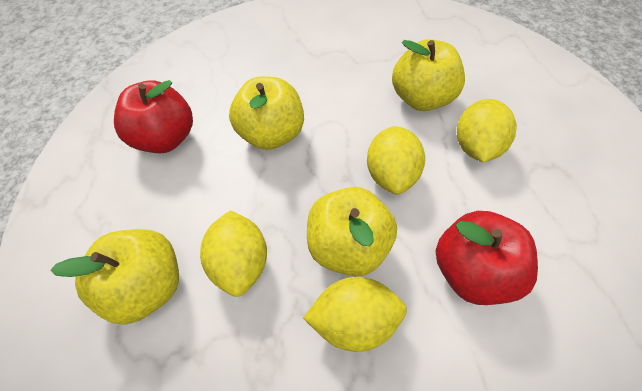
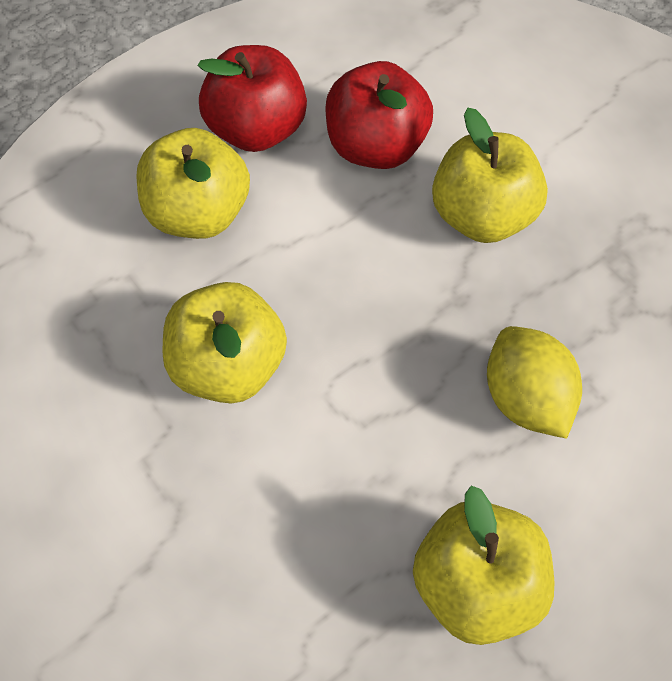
yellow lemon: [200,210,267,297] [303,277,407,352] [367,126,425,194] [457,99,517,163] = 4 -> [487,326,582,439] = 1

